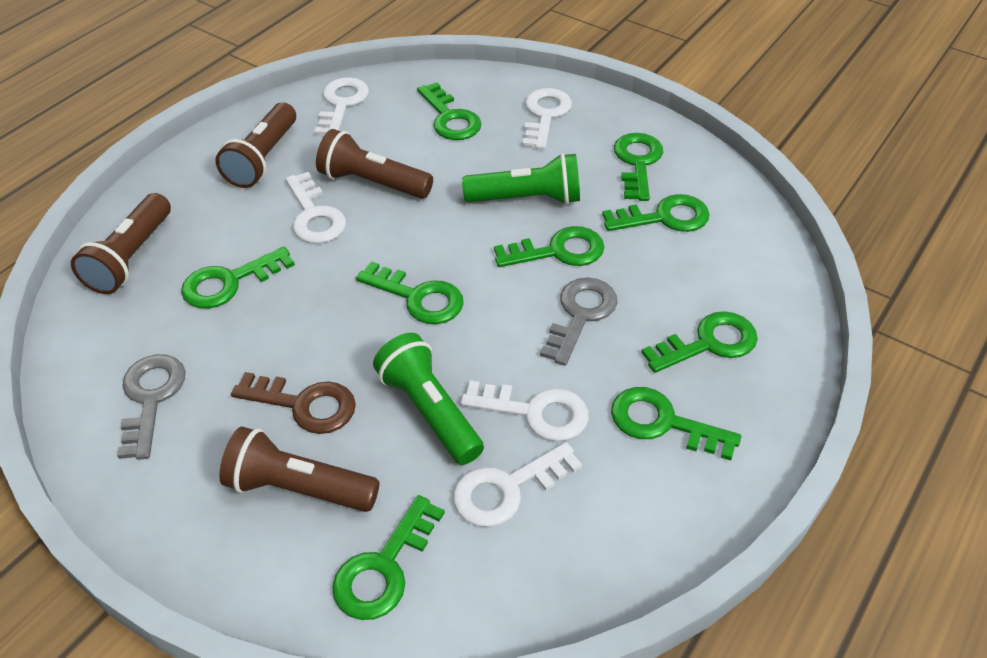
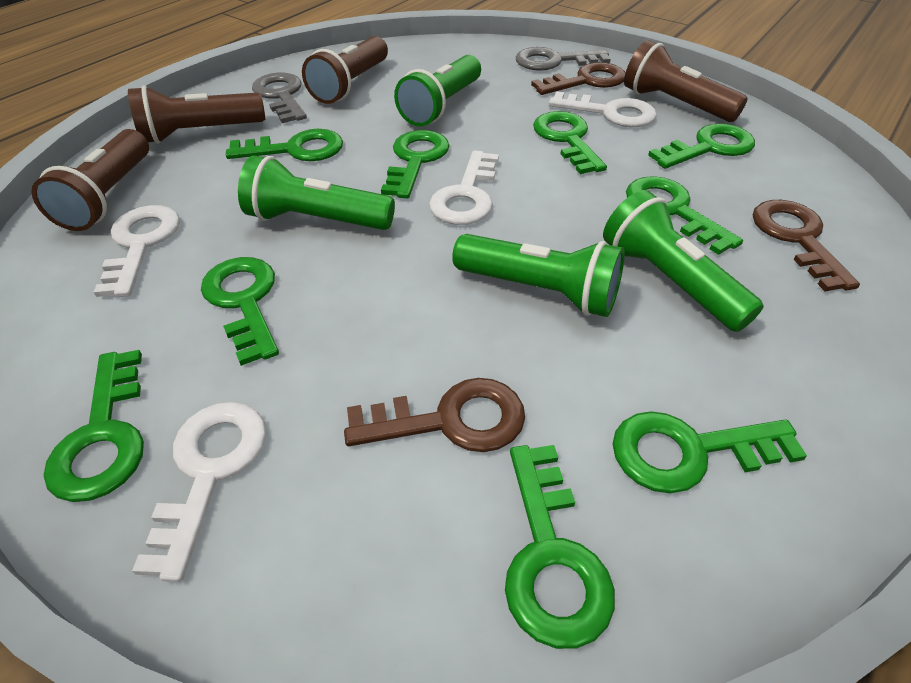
brown key: [231,372,356,434] = 1 -> [344,378,525,452] [531,62,625,95] [753,200,860,291] = 3
green flashlight: [373,333,484,465] [462,153,580,205] = 2 -> [238,155,395,230] [394,55,481,126] [452,234,625,317] [603,190,764,332] = 4
white key: [285,172,346,244] [314,77,369,135] [453,442,582,527] [460,380,589,442] [523,88,572,150] = 5 -> [94,205,180,297] [132,402,266,582] [429,150,499,225] [549,91,657,127] = 4

